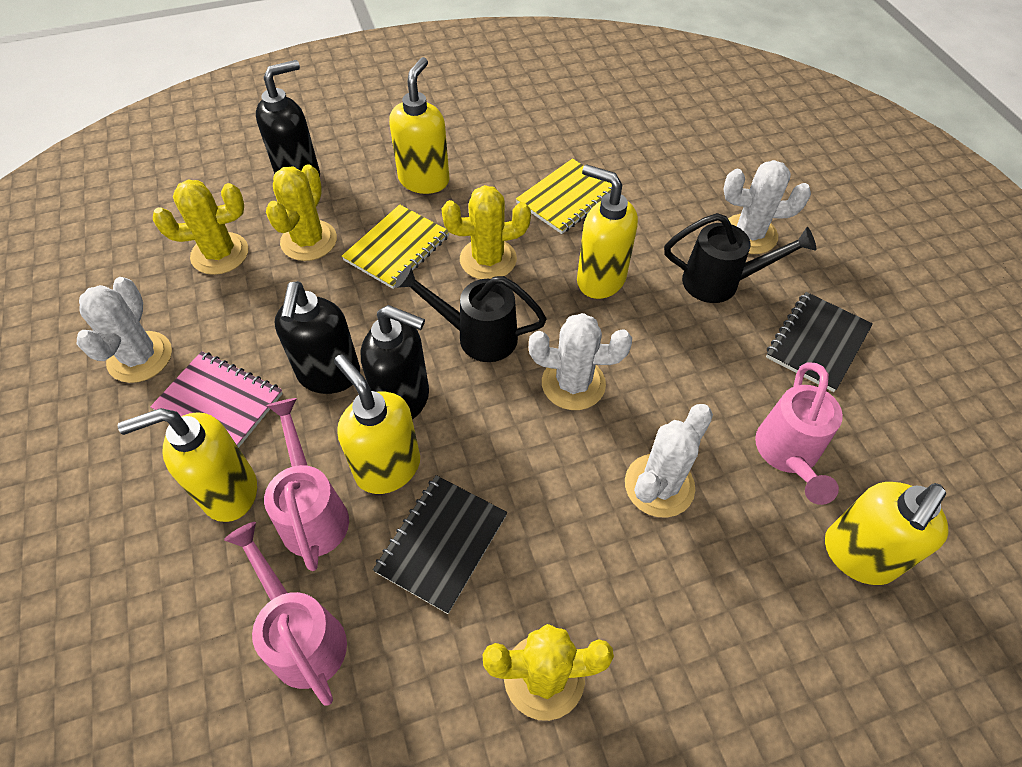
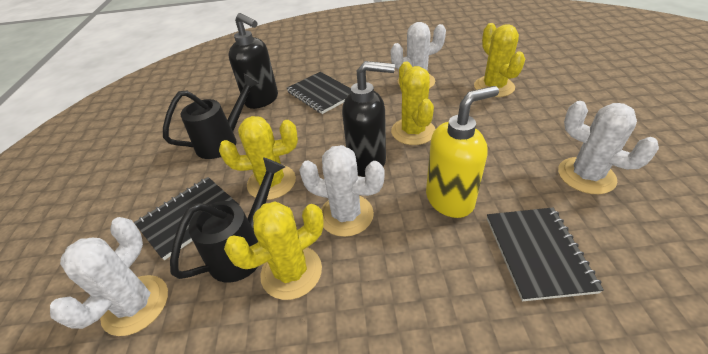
black notebook: [373,475,507,614] [766,292,873,392] = 2 -> [134,177,239,260] [287,72,351,114] [487,208,604,302] = 3
black soap dispenser: [256,60,320,176] [275,281,360,394] [361,305,429,420] = 3 -> [229,13,278,109] [342,61,395,177] = 2
pink notebook: [150,351,283,448] = 1 -> none = 0
pink watering can: [224,522,347,706] [264,398,349,571] [755,362,843,505] = 3 -> none = 0
yellow notebook: [342,204,449,289] [516,158,612,234] = 2 -> none = 0
yellow soap dispenser: [118,408,257,522] [334,354,420,494] [389,57,450,194] [577,164,638,299] [825,482,949,585] = 5 -> [426,86,499,218] = 1

